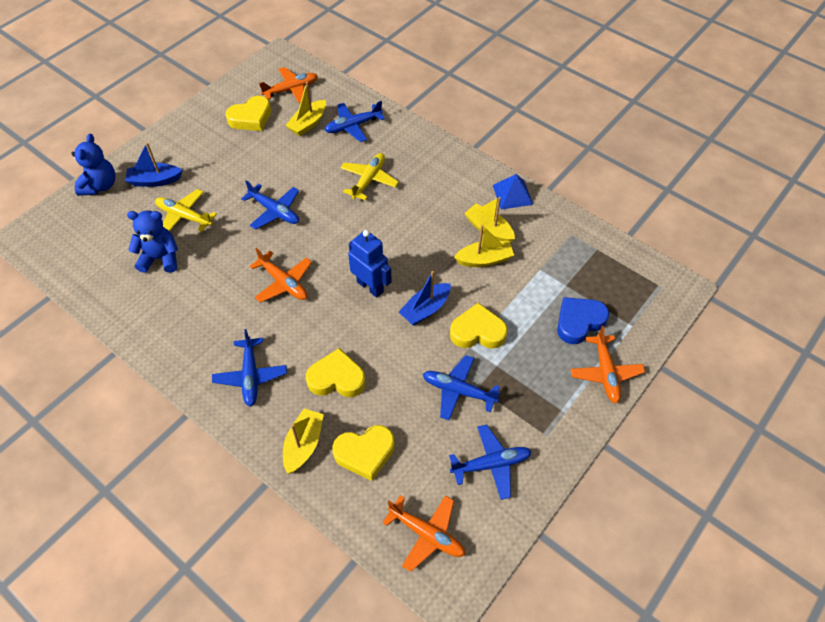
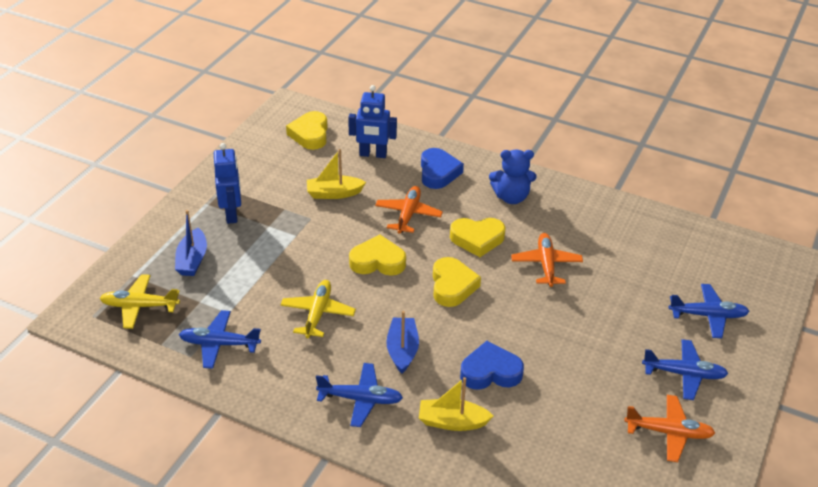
blue heart: [557,297,609,344] = 1 -> [421,148,464,189] [460,341,524,390] = 2
blue plane: [212,329,287,407] [241,180,299,230] [325,101,385,142] [423,355,500,420] [449,424,532,500] = 5 -> [179,310,261,369] [316,363,403,427] [642,339,729,400] [669,284,750,338] = 4
blue pyramid: [493,174,533,210] = 1 -> none = 0
blue robot: [348,230,392,298] = 1 -> [214,143,241,224] [348,85,397,158] = 2
blue teddy bear: [71,134,116,196] [127,210,178,273] = 2 -> [489,150,536,204] = 1
orange plane: [250,248,312,303] [259,67,318,103] [382,495,465,572] [570,326,645,404] = 4 -> [375,186,443,234] [511,233,583,287] [624,395,715,462] = 3
yellow boat: [283,409,324,474] [285,82,326,136] [454,225,514,267] [464,197,515,242] = 4 -> [307,149,366,199] [419,377,493,431] = 2

